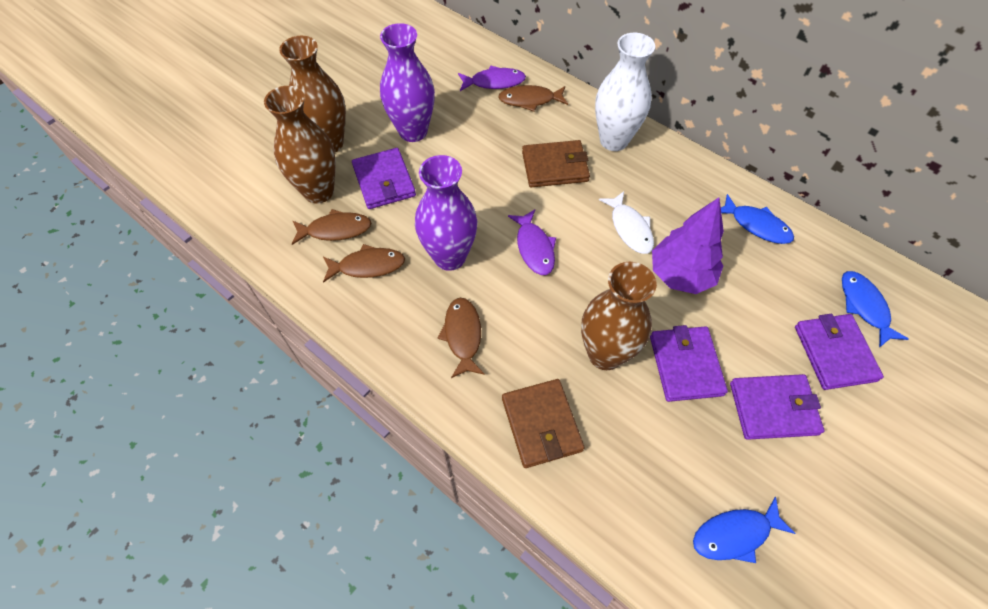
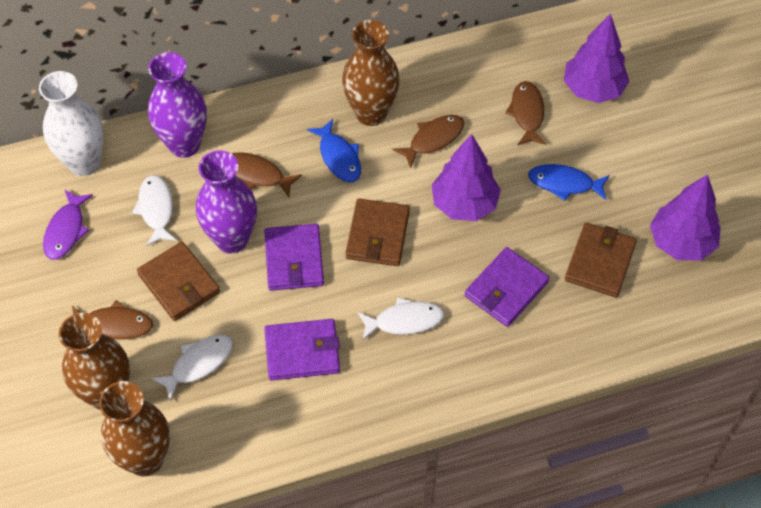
blue fish: [693,497,796,563] [721,194,794,244] [842,271,908,348] = 3 -> [307,119,361,183] [528,164,610,201] = 2
brown wallet: [502,379,584,468] [522,140,590,188] = 2 -> [137,242,220,321] [346,199,410,266] [565,223,637,298] = 3
purple fish: [458,66,526,91] [508,209,556,275] = 2 -> [43,189,93,260] = 1
purple tree: [652,197,724,294] = 1 -> [432,134,501,221] [564,14,630,103] [650,174,721,261] = 3
purple wallet: [352,148,416,209] [650,325,728,402] [730,374,824,440] [795,314,884,390] = 4 -> [264,224,324,291] [264,319,340,380] [465,247,549,327] = 3
white fish: [599,191,654,254] = 1 -> [132,175,177,246] [151,335,233,401] [357,297,444,340] = 3

